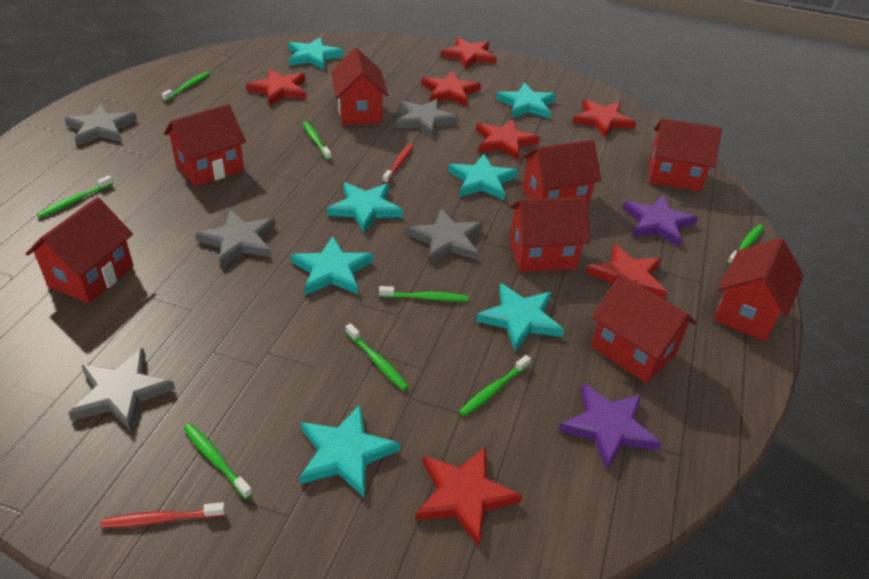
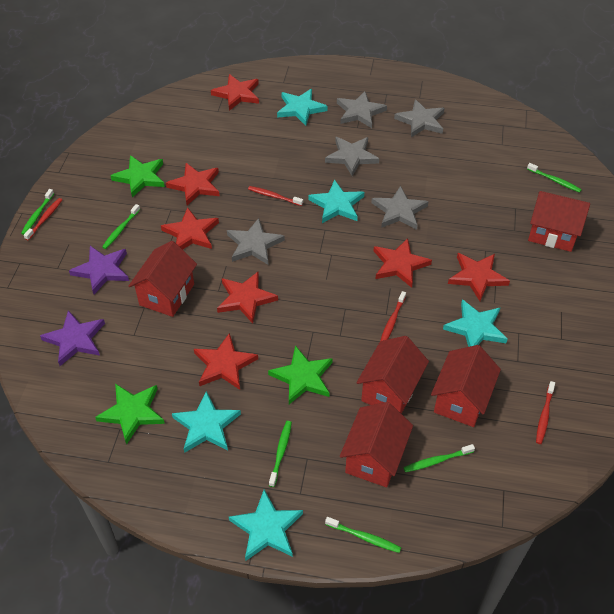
green star: none = 0 -> [95,384,165,445] [111,155,165,198] [268,345,333,404] = 3
green toothbrush: [37,175,113,218] [162,72,210,101] [184,424,253,499] [303,121,331,160] [346,323,409,391] [379,286,468,301] [459,355,531,417] [727,224,764,265] = 8 -> [21,189,54,235] [102,204,140,249] [269,421,292,487] [325,517,401,553] [403,444,475,472] [527,163,582,193] = 6
red house: [26,197,134,304] [164,104,246,187] [331,48,388,125] [509,197,590,272] [522,140,601,207] [591,274,696,383] [649,119,722,192] [713,238,804,341] = 8 -> [128,241,197,317] [340,402,413,488] [356,336,429,414] [431,345,501,427] [528,191,590,252] = 5
red toothbrush: [100,502,225,528] [383,143,414,184] = 2 -> [24,198,62,241] [248,186,303,206] [380,291,406,341] [536,381,555,444] = 4
turquoise star: [288,37,343,70] [291,236,373,295] [300,404,400,497] [327,182,403,233] [448,154,518,200] [476,283,564,351] [496,83,556,119] = 7 -> [172,391,241,453] [229,489,303,561] [277,89,328,126] [308,179,364,223] [443,299,507,347] = 5

